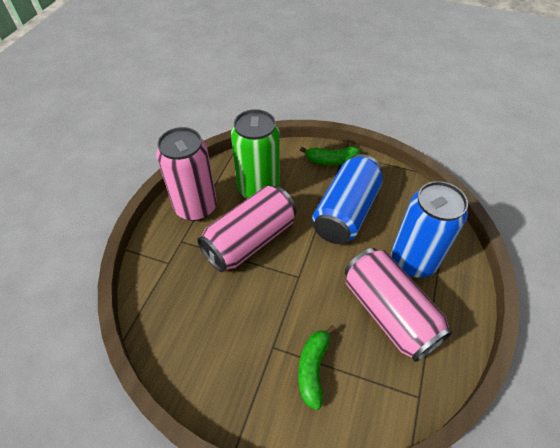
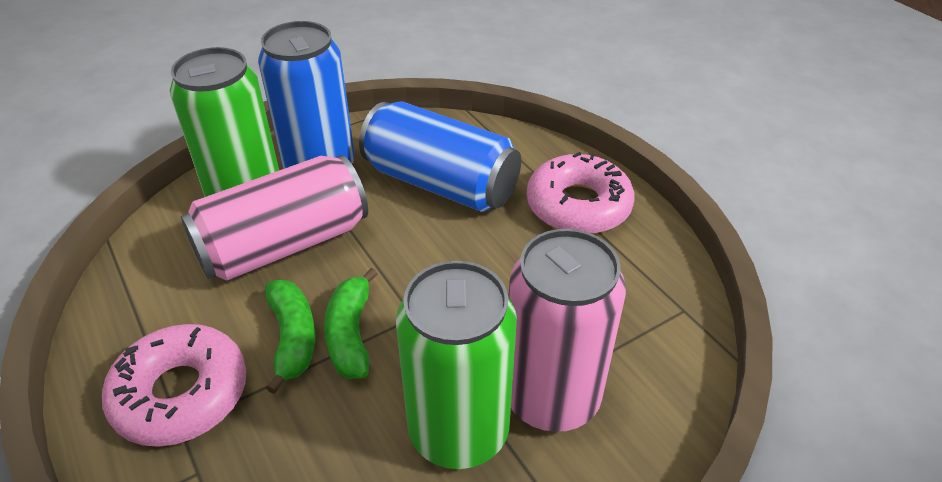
green can: [231,109,280,199] = 1 -> [170,47,279,197] [396,261,517,469] = 2
pink can: [156,127,217,221] [197,186,296,272] [345,248,453,362] = 3 -> [181,155,368,281] [509,229,626,432] = 2
pink donut: none = 0 -> [102,324,246,447] [527,152,634,234] = 2

